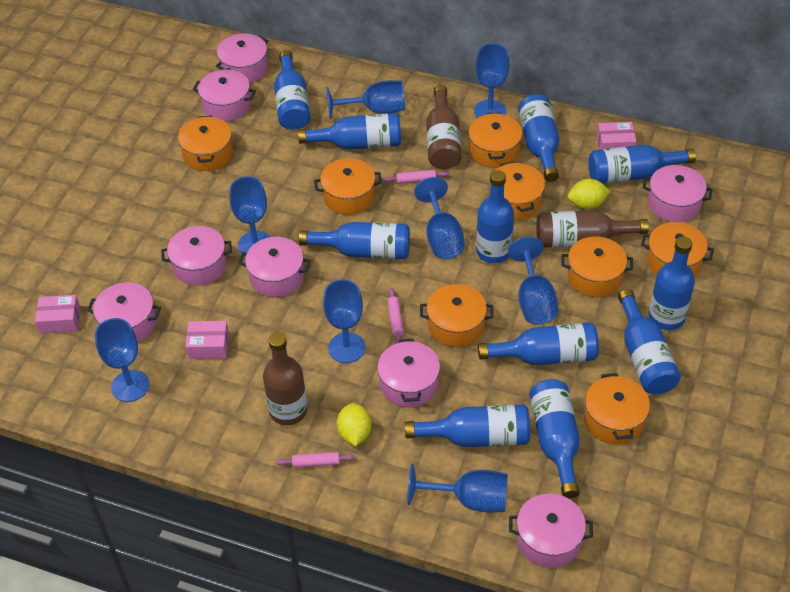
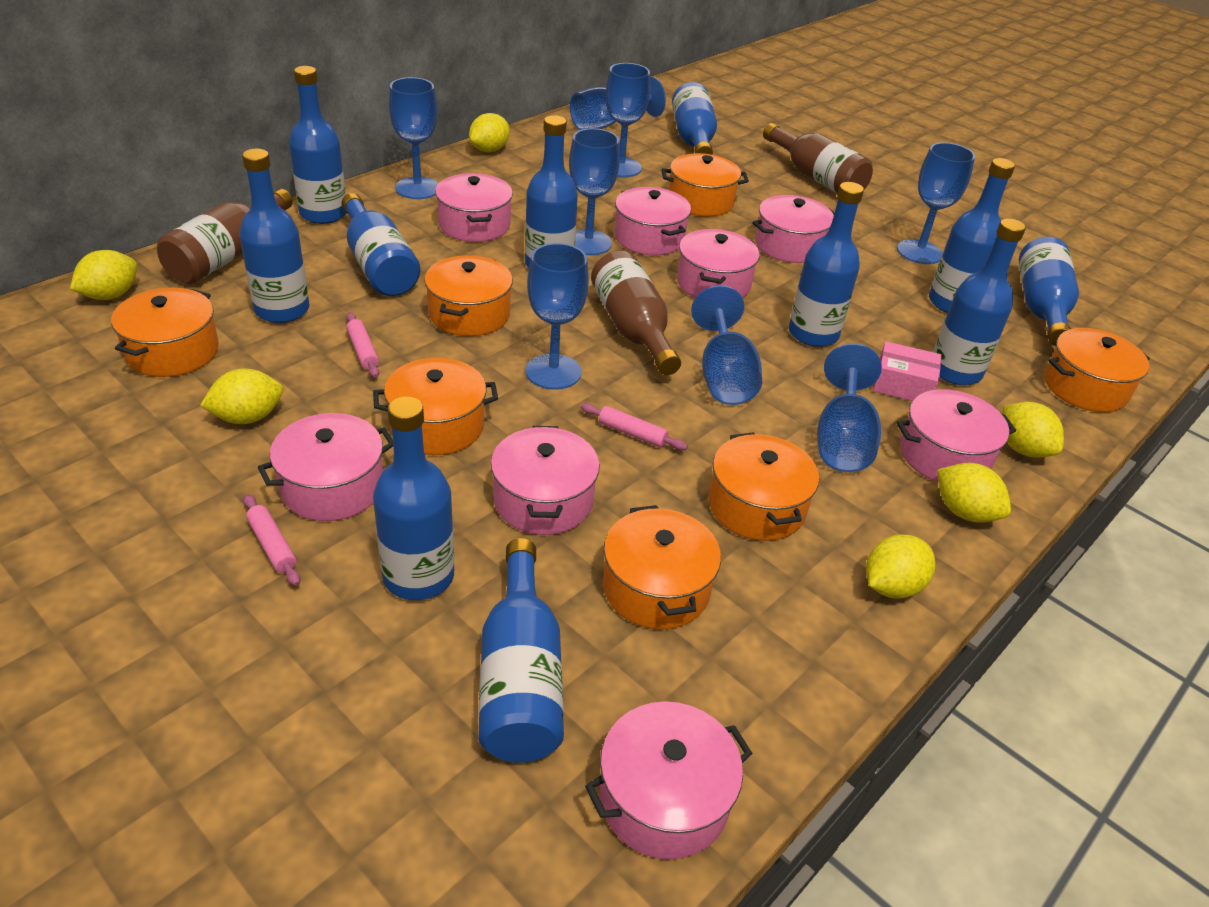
orange pot: [178,116,233,171] [314,158,382,215] [420,284,493,347] [468,113,523,168] [489,162,545,220] [561,236,633,297] [584,373,650,444] [641,222,714,277] = 8 -> [111,288,219,377] [373,358,498,455] [424,255,513,336] [603,505,721,629] [661,153,749,217] [709,432,819,541] [1045,328,1150,412] = 7
pink box: [35,295,80,334] [185,321,229,359] [597,122,636,150] = 3 -> [873,341,941,401] = 1
yellow lemon: [337,403,372,446] [567,179,611,209] = 2 -> [70,250,137,300] [200,369,283,424] [469,113,510,152] [866,535,935,599] [937,463,1011,523] [1002,402,1064,458] = 6

